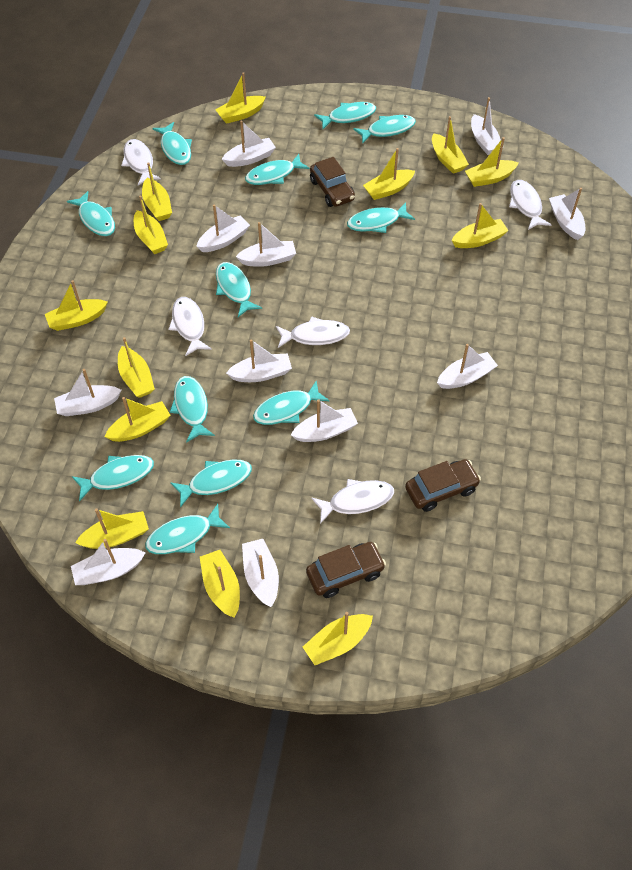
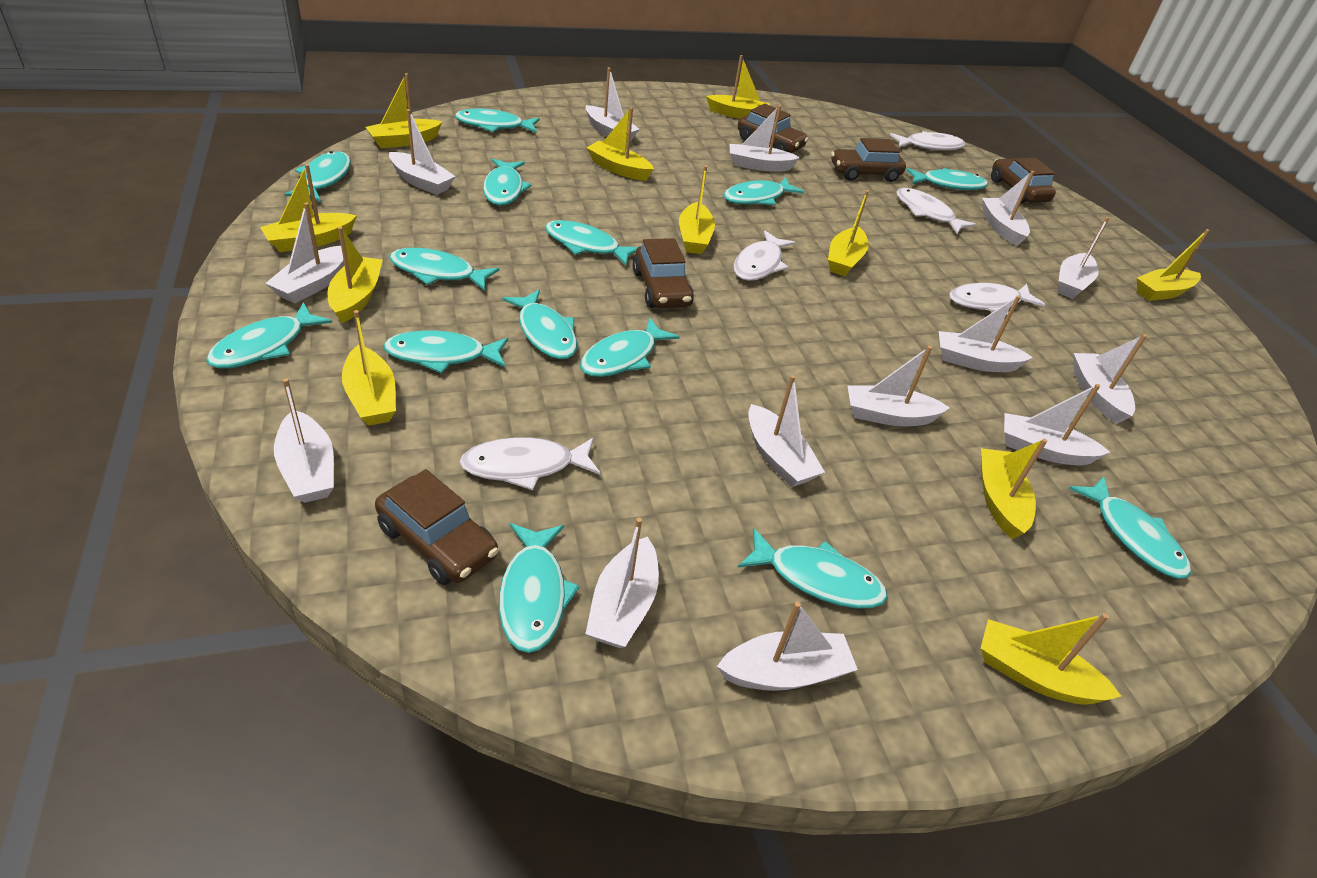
brown car: [306,542,386,598] [310,157,355,207] [405,459,481,512] = 3 -> [375,469,499,585] [633,238,694,308] [738,104,809,153] [831,138,906,182] [991,158,1056,204] = 5
turquoise fish: [67,191,115,236] [72,455,154,501] [145,504,230,554] [152,122,192,165] [170,376,215,443] [170,460,252,508] [216,262,262,317] [245,154,310,185] [253,381,330,425] [314,102,376,130] [347,202,415,233] [353,115,416,144] = 12 -> [206,302,332,369] [285,151,351,202] [383,331,508,374] [389,248,499,291] [455,109,540,133] [483,159,532,206] [499,523,580,653] [502,290,577,359] [545,220,638,266] [580,317,680,377] [723,177,804,205] [738,528,888,609] [906,168,988,190] [1069,476,1191,579] = 14
white boat: [54,369,122,416] [71,539,145,585] [196,204,250,252] [222,120,276,167] [226,339,292,382] [236,222,296,267] [242,539,279,607] [291,399,358,442] [437,344,498,389] [471,97,501,155] [549,188,586,240] = 11 -> [265,202,344,303] [274,378,334,503] [389,109,456,195] [585,518,659,648] [586,67,640,141] [717,602,858,691] [730,105,800,172] [748,375,825,487] [847,346,950,426] [939,295,1033,372] [982,171,1034,246] [1004,384,1110,465] [1058,217,1109,299] [1073,334,1147,424] = 14
yellow boat: [45,280,108,331] [75,508,149,549] [104,397,171,442] [118,337,155,398] [134,196,168,254] [142,162,172,221] [200,550,240,618] [215,72,266,124] [303,612,373,665] [363,148,415,200] [432,116,469,174] [452,203,509,248] [465,137,518,187] = 13 -> [260,164,357,252] [328,227,382,323] [342,310,396,426] [365,73,443,148] [586,107,654,181] [679,166,715,254] [706,55,770,119] [828,190,869,276] [981,439,1047,539] [981,613,1121,705] [1137,229,1210,301] = 11

